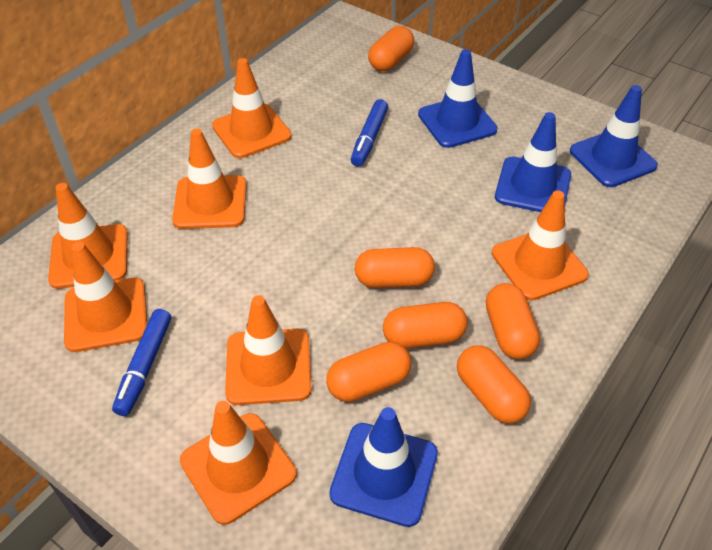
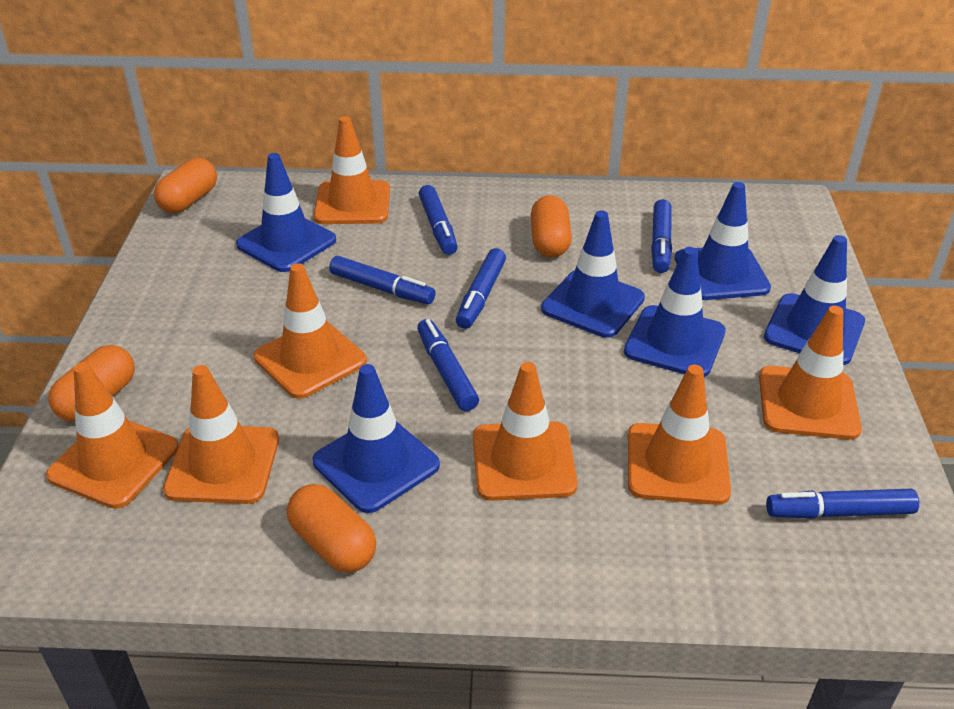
blue marker: [112,309,171,416] [351,99,388,167] = 2 -> [329,256,436,304] [417,319,479,411] [419,185,458,255] [456,248,506,329] [651,199,672,273] [766,489,919,519] = 6
blue traffic cone: [329,407,438,527] [418,49,498,148] [495,112,571,212] [570,85,658,187] = 4 -> [236,153,336,272] [312,364,440,513] [541,211,645,338] [624,247,726,377] [675,182,771,300] [764,235,865,365] = 6
orange capsule: [326,342,411,402] [355,247,435,288] [368,26,414,71] [383,302,468,349] [457,345,531,423] [486,283,540,359] = 6 -> [48,345,135,422] [154,158,217,213] [287,484,376,573] [531,195,572,257] = 4

